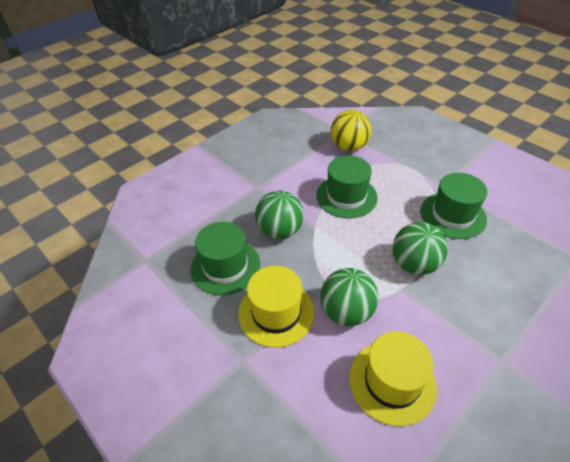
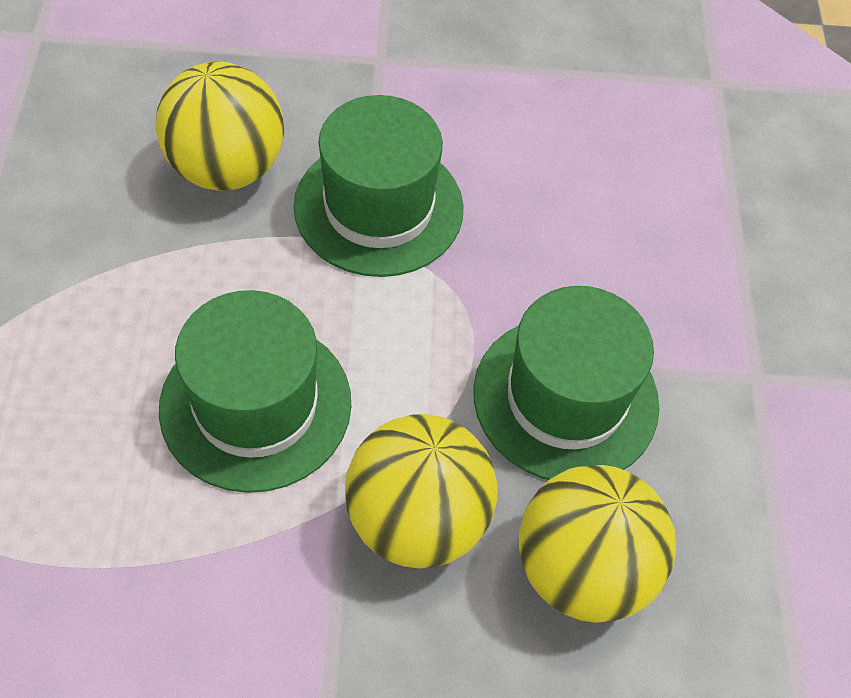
green ball: [255,190,304,239] [320,268,378,326] [392,222,448,275] = 3 -> none = 0
yellow ball: [331,110,371,151] = 1 -> [156,62,284,190] [345,414,497,569] [519,465,676,623] = 3
yellow hat: [238,266,315,348] [349,331,437,426] = 2 -> none = 0

